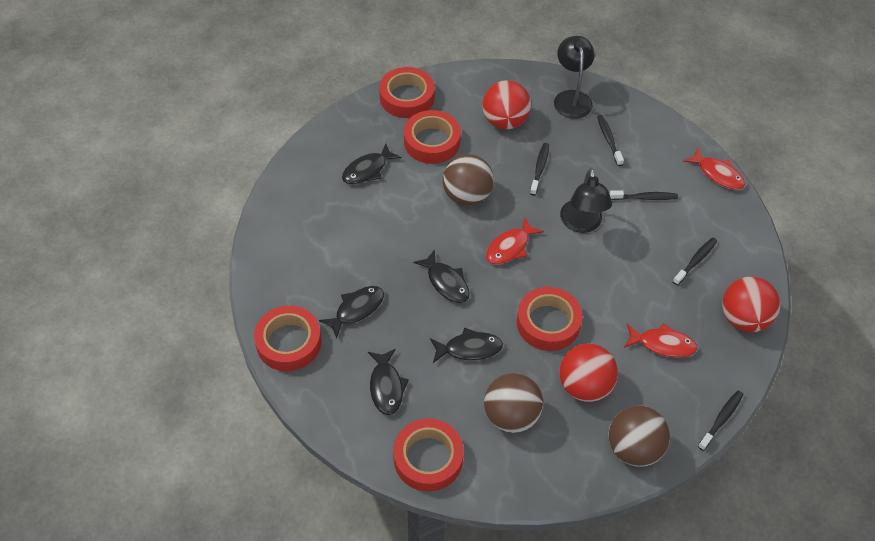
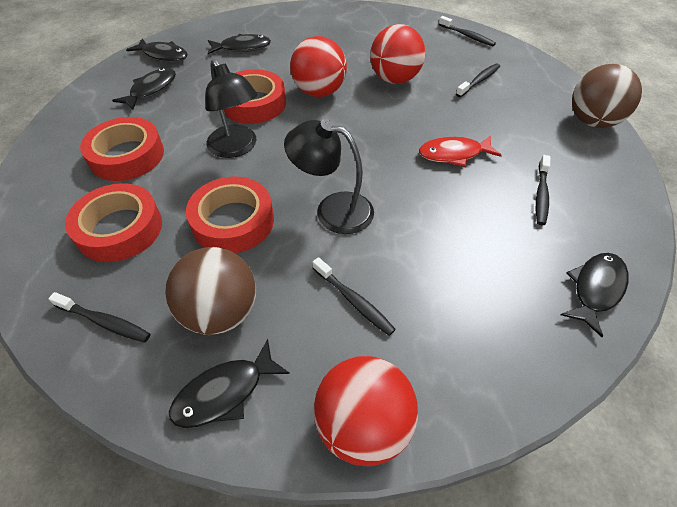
brown ball: [443,154,494,206] [484,373,544,433] [608,406,670,467] = 3 -> [165,247,256,335] [572,64,642,128] = 2
red fish: [486,217,544,264] [624,323,698,358] [683,147,745,190] = 3 -> [419,135,502,167] = 1
red tape: [254,306,321,371] [379,67,435,118] [393,419,464,491] [404,110,461,164] [517,287,583,351] = 5 -> [65,183,162,262] [80,117,164,181] [186,176,274,253] [224,69,286,124] = 4

